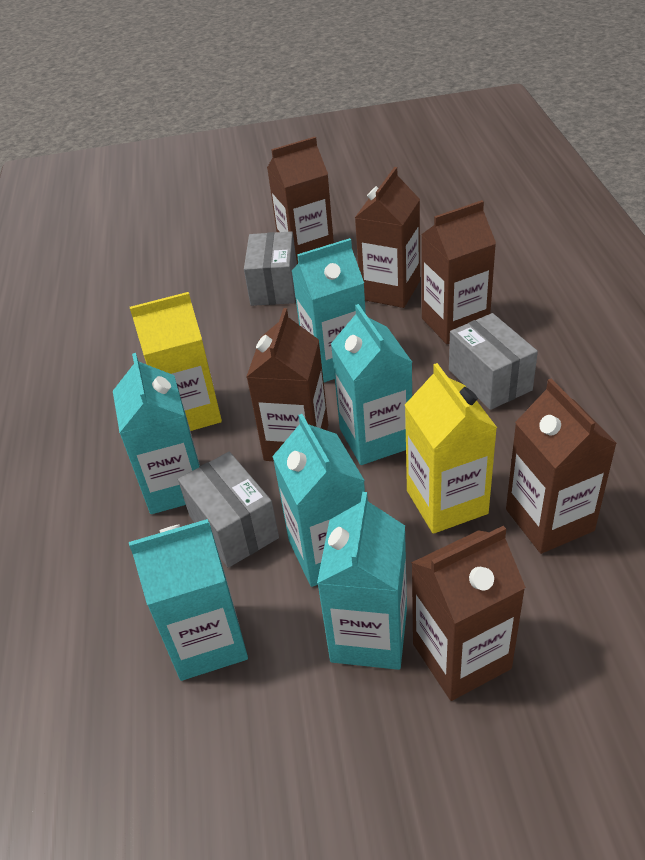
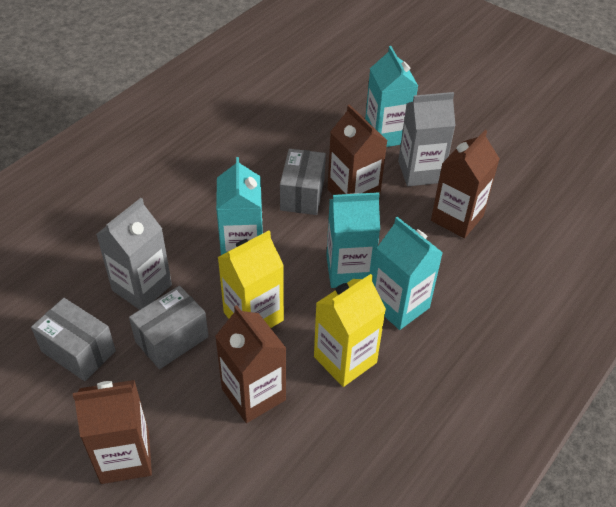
brown carton: [246,308,328,461] [267,137,334,264] [355,167,420,308] [411,526,526,701] [421,200,496,344] [506,378,617,554] = 6 -> [73,380,152,484] [215,305,286,423] [328,104,387,198] [431,130,500,238] = 4
grey carton: none = 0 -> [96,198,172,310] [398,92,456,186] = 2
turquoise carton: [113,353,200,514] [129,519,248,681] [272,414,365,587] [292,238,366,382] [317,492,407,670] [331,304,412,465] = 6 -> [216,157,263,255] [326,192,380,288] [365,46,418,147] [373,217,443,330] = 4

